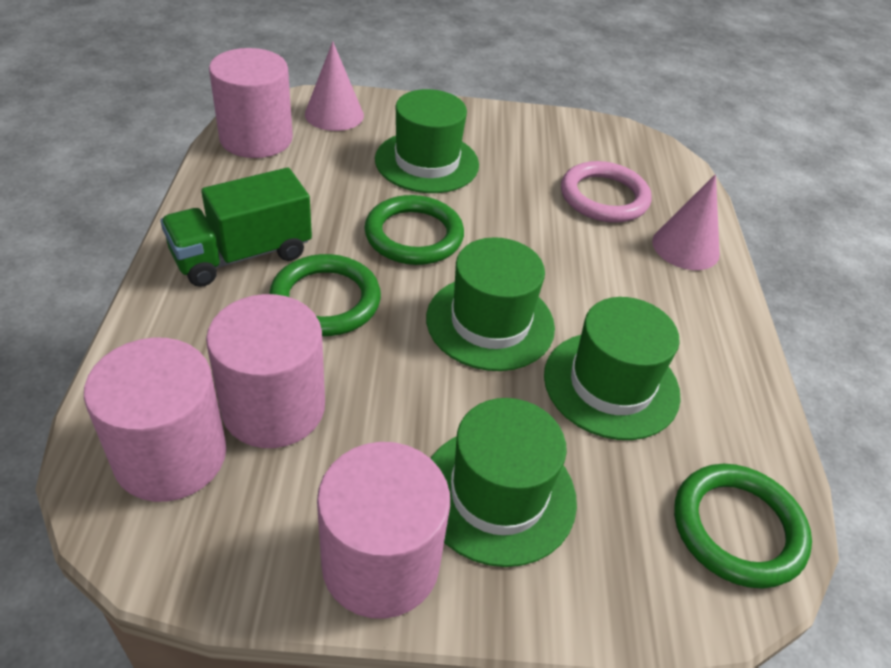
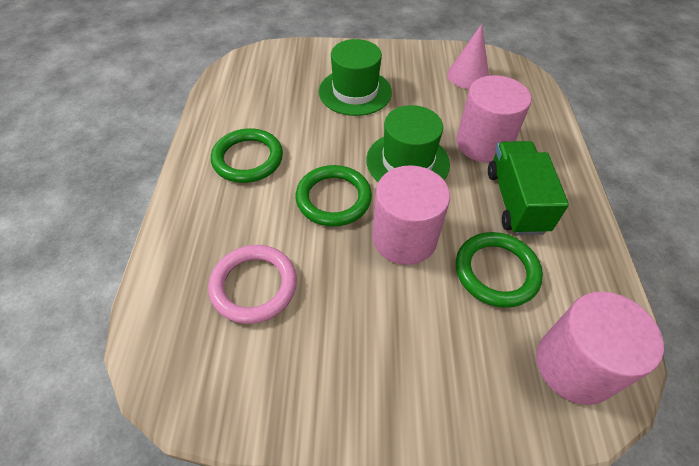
green hat: [375,89,479,193] [426,237,555,371] [431,398,577,567] [544,297,681,440] = 4 -> [319,39,392,116] [366,105,450,182] = 2
pink cone: [305,41,364,131] [652,174,720,270] = 2 -> [447,24,489,89] = 1
pink cylinder: [84,338,226,502] [206,294,325,448] [209,48,293,158] [317,442,450,619] = 4 -> [372,165,450,265] [456,75,531,163] [536,292,664,405] = 3

